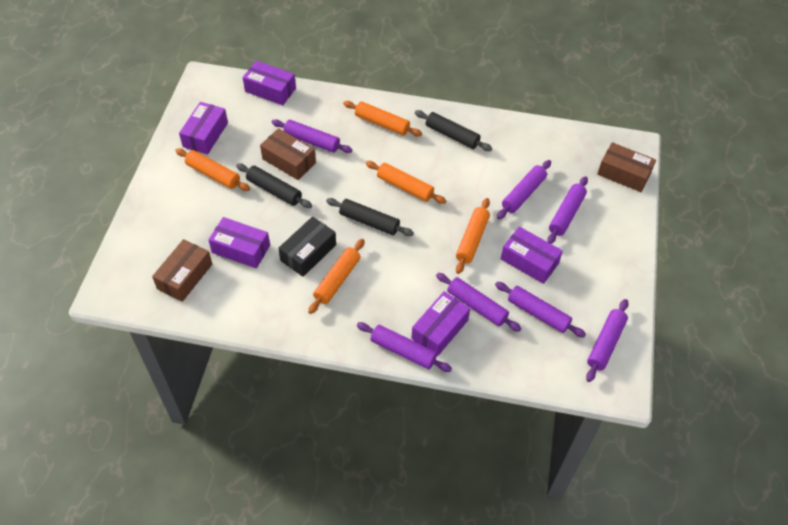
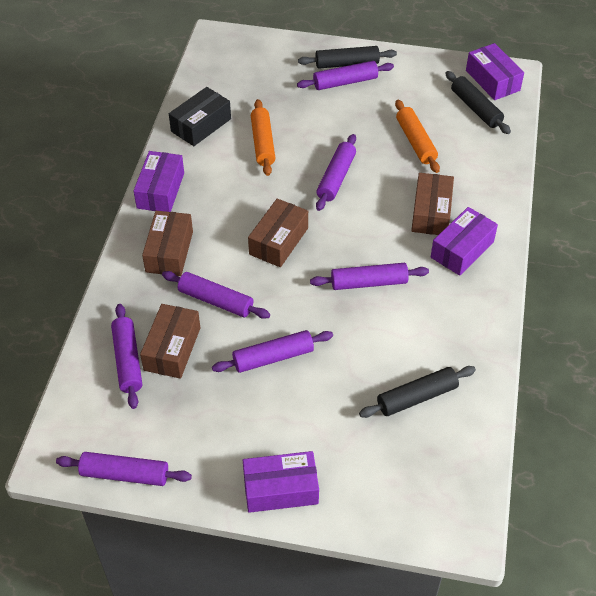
brown box: [152,239,212,302] [260,128,316,180] [597,142,656,192] = 3 -> [140,304,200,379] [142,211,193,276] [248,198,308,267] [411,173,454,235] = 4
orange rolling pin: [175,148,250,191] [308,239,365,314] [343,101,422,136] [366,161,446,204] [456,198,490,274] = 5 -> [251,99,275,176] [395,100,440,173] = 2
purple box: [179,102,228,154] [208,217,270,268] [243,61,296,105] [411,291,470,357] [501,227,563,284] = 5 -> [134,151,184,212] [243,451,319,513] [431,207,498,276] [466,43,524,100] = 4

